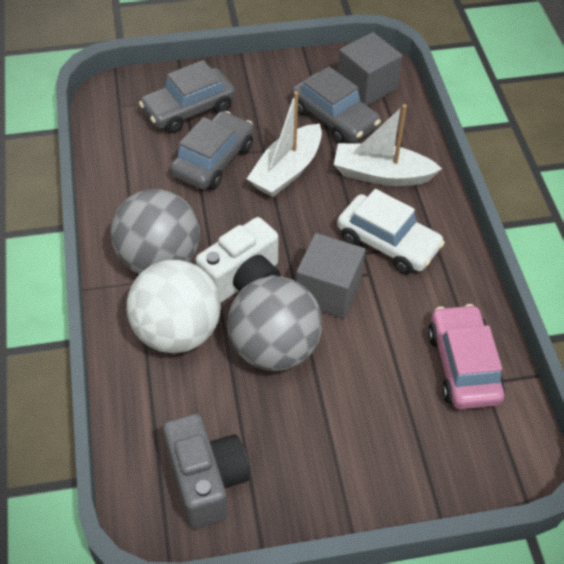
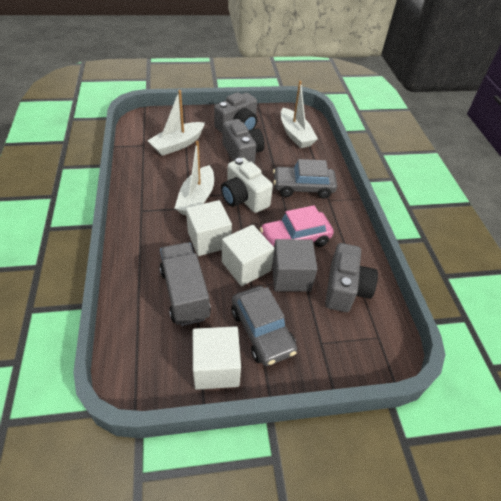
grey ball: [111,189,200,274] [227,276,322,371] = 2 -> none = 0
grey camera: [163,414,250,529] = 1 -> [214,92,258,134] [223,119,265,164] [325,243,378,312] = 3
grey car: [139,60,235,133] [170,111,254,190] [292,67,381,143] = 3 -> [231,286,297,366] [273,159,337,199] = 2
grey cube: [296,233,365,319] [338,32,402,106] = 2 -> [272,239,317,292] = 1
grey truck: none = 0 -> [160,242,211,326] = 1
white ball: [127,260,221,353] = 1 -> none = 0
white boat: [247,91,322,197] [334,104,442,186] = 2 -> [147,90,205,156] [175,141,214,215] [281,81,318,148] = 3
white car: [337,189,445,274] = 1 -> none = 0
white cube: none = 0 -> [186,200,232,256] [193,326,241,390] [222,225,274,286] = 3

